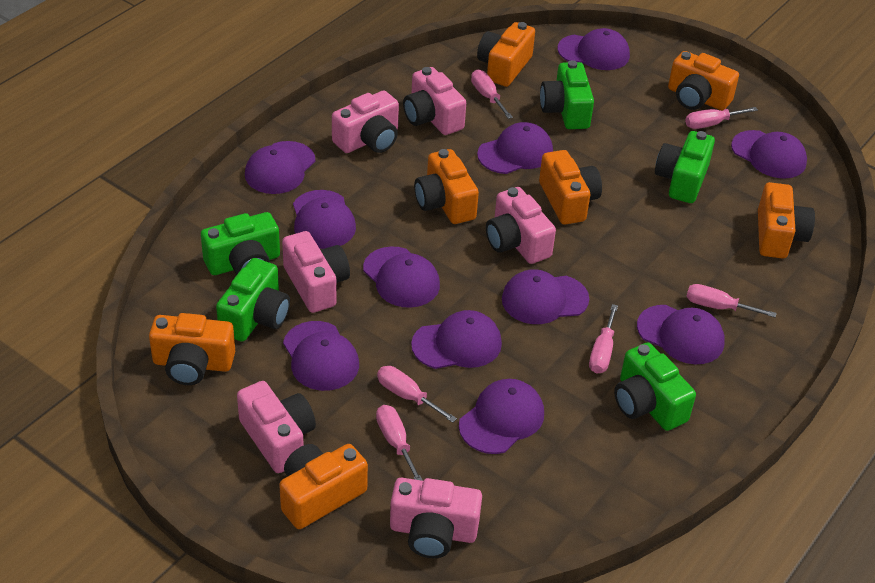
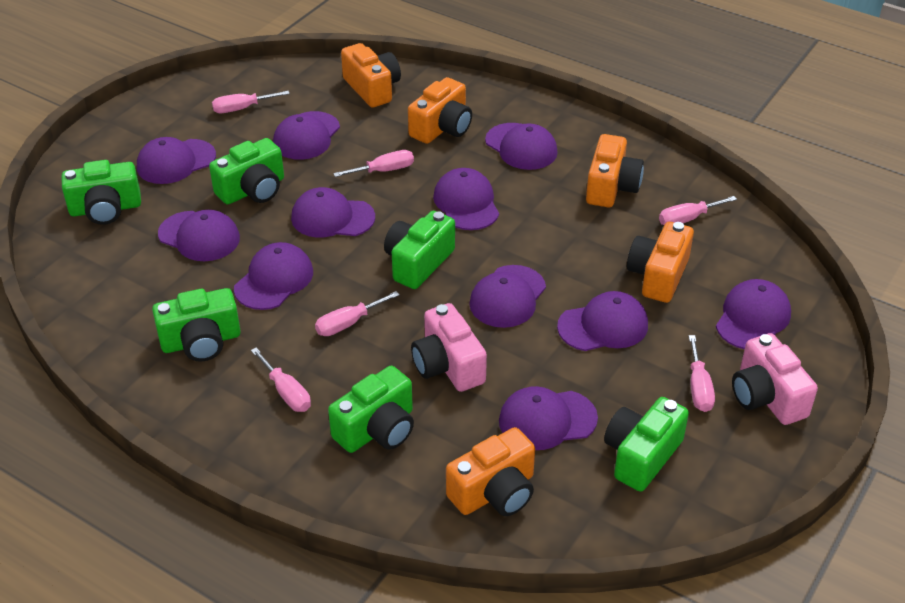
green camera: [201,212,280,275] [216,258,290,342] [540,60,594,129] [614,342,696,431] [655,131,715,203] = 5 -> [62,160,141,225] [152,288,240,362] [209,138,284,205] [328,366,414,453] [384,211,455,289] [604,397,689,492] = 6
orange camera: [149,313,235,385] [279,444,368,529] [414,149,479,224] [477,22,535,87] [539,150,602,225] [668,51,739,111] [758,182,815,259] = 7 -> [341,43,401,108] [408,77,472,144] [446,427,535,516] [586,134,644,207] [627,222,694,303] = 5
pink camera: [237,381,316,473] [282,231,350,313] [332,91,399,153] [390,478,482,558] [403,67,466,135] [486,187,556,264] = 6 -> [411,303,487,392] [732,333,818,425] = 2

